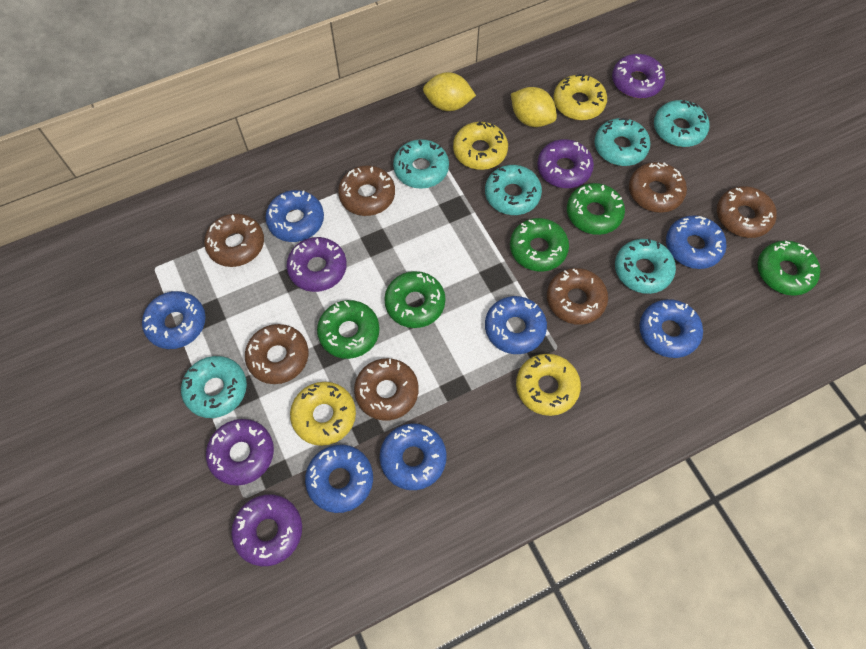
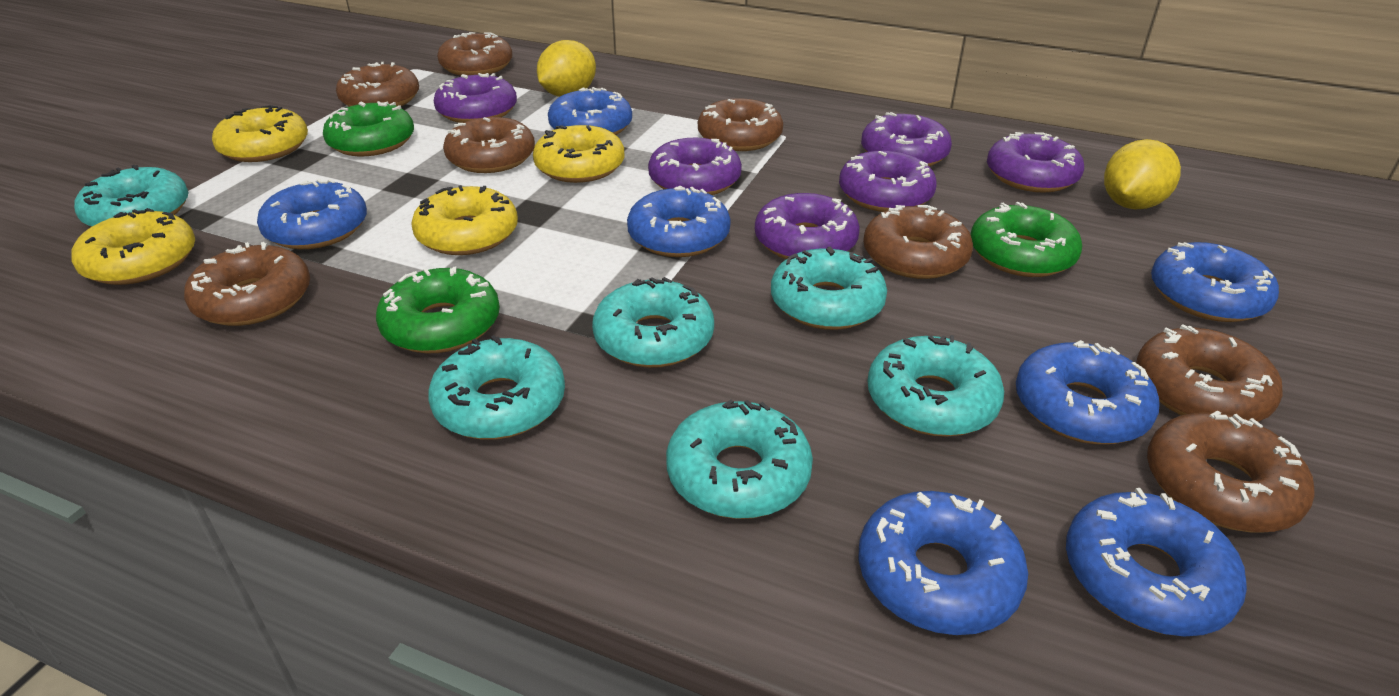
brown donut: [204,213,264,267] [245,324,309,384] [338,165,395,216] [354,358,419,420] [547,268,608,325] [629,162,687,212] [717,186,777,238] = 7 -> [184,242,310,326] [336,62,419,107] [437,32,513,75] [443,117,535,173] [698,98,783,151] [863,205,973,279] [1136,325,1283,422] [1147,410,1315,533] = 8
green donut: [317,300,380,359] [384,271,446,328] [510,218,569,271] [567,183,625,235] [758,240,820,296] = 5 -> [323,101,414,156] [376,267,500,354] [970,202,1082,277] = 3
purple donut: [206,419,274,486] [231,494,302,566] [287,237,347,292] [537,139,594,188] [612,54,666,98] = 5 -> [434,73,517,123] [648,138,742,195] [755,193,860,259] [839,151,937,212] [861,112,952,167] [987,132,1084,193] = 6

